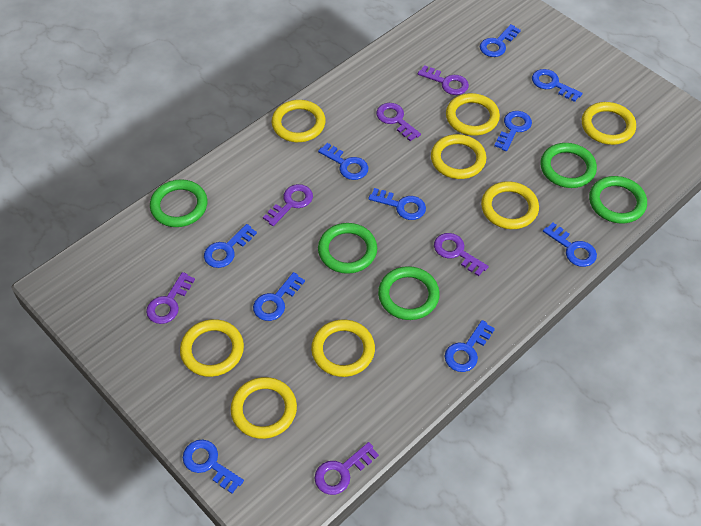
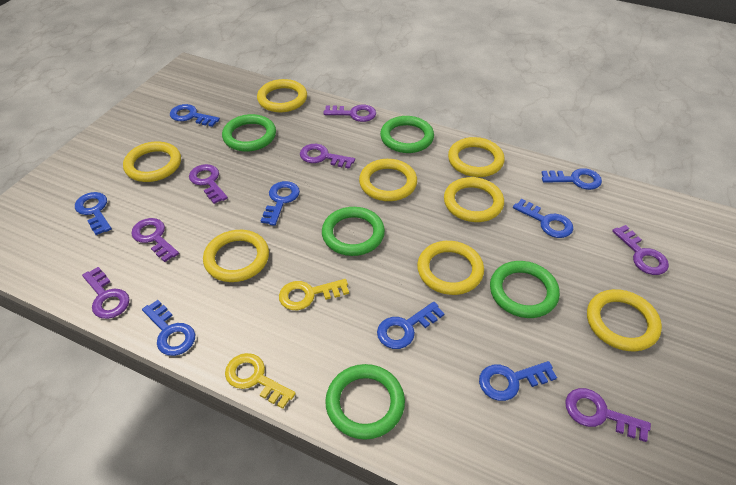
blue key: [183,440,244,494] [204,224,257,268] [253,272,305,321] [318,143,369,180] [368,188,426,220] [445,320,495,372] [480,24,521,57] [494,111,532,151] [532,69,583,102] [543,222,597,267] = 10 -> [75,192,112,235] [142,300,196,356] [170,104,220,127] [261,181,300,226] [377,302,445,349] [479,361,557,401] [513,199,573,238] [542,168,602,190] = 8
purple key: [146,272,195,324] [263,184,313,226] [314,442,379,495] [376,103,421,141] [418,65,469,95] [434,233,489,276] = 6 -> [82,267,130,319] [131,218,179,262] [189,164,228,204] [300,144,355,169] [323,105,376,122] [565,388,651,442] [612,225,669,275] = 7
yellow key: none = 0 -> [225,353,296,409] [279,279,349,310] = 2

